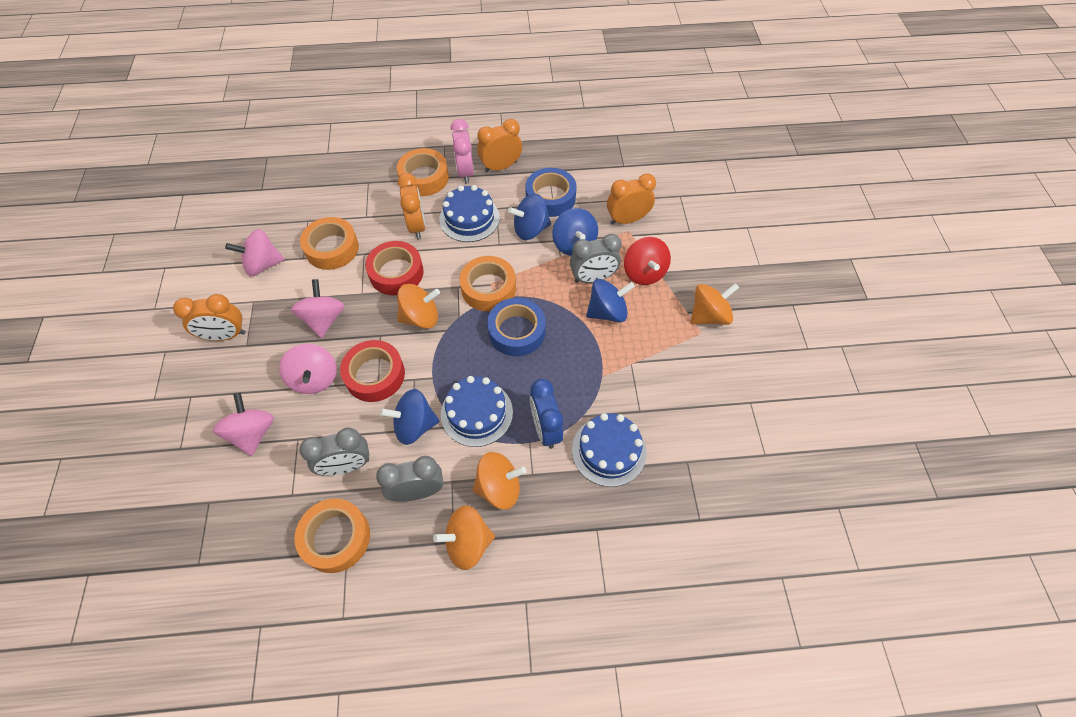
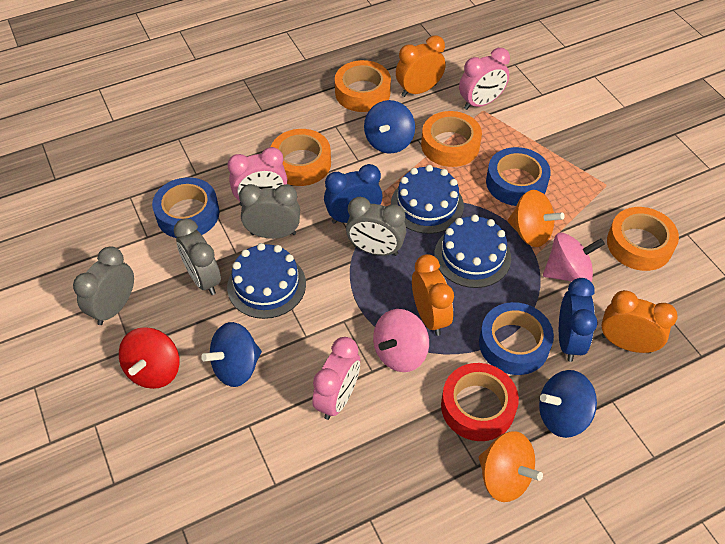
blue clock: [530,379,563,449] = 1 -> [324,164,383,224] [559,278,598,362] = 2
blue spinning top: [380,389,439,445] [508,194,551,240] [552,208,598,256] [586,279,635,322] = 4 -> [201,322,262,387] [364,100,415,154] [539,370,597,438] = 3
blue tape: [487,298,546,356] [525,168,577,217] = 2 -> [152,177,219,238] [479,302,554,375] [486,147,551,206] = 3
grey clock: [299,427,369,476] [376,456,443,502] [570,234,622,283] = 3 -> [73,246,134,325] [174,218,221,295] [239,184,300,239] [346,197,406,256] = 4
orange clock: [173,294,246,341] [398,173,426,239] [477,119,522,172] [607,173,656,225] = 4 -> [396,35,446,97] [412,254,454,336] [601,290,678,353] = 3
orange spinning top: [397,284,440,329] [433,506,495,570] [473,452,526,510] [690,283,739,325] = 4 -> [479,431,543,502] [507,190,565,247] = 2
pink clock: [451,119,474,184] = 1 -> [228,147,287,206] [312,337,360,420] [459,48,510,110] = 3
pink spinning top: [213,393,274,456] [225,229,285,277] [279,344,337,394] [291,279,345,338] = 4 -> [373,309,429,372] [543,232,605,282] = 2
red tape: [340,340,405,402] [365,241,424,295] = 2 -> [441,363,519,441] = 1

